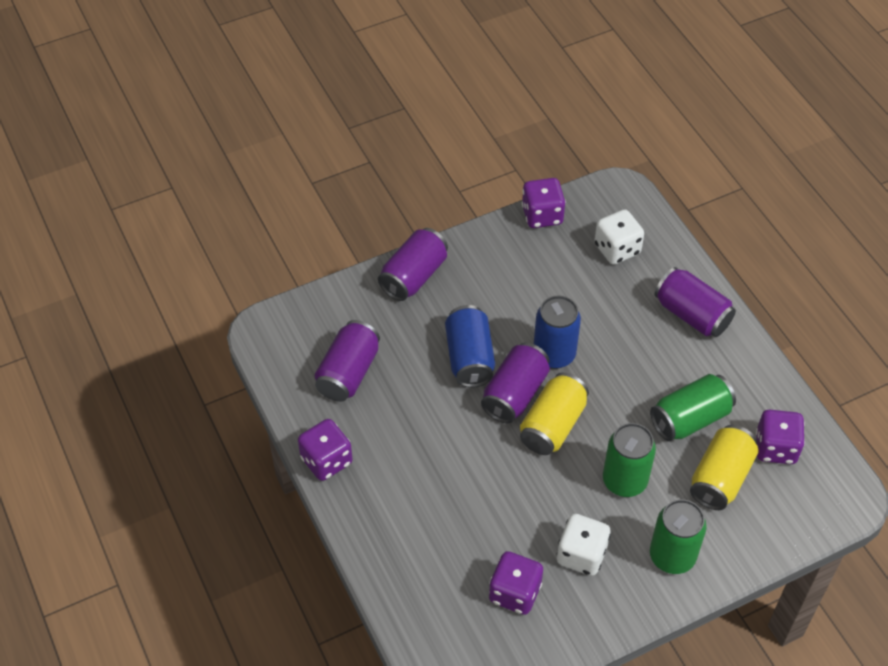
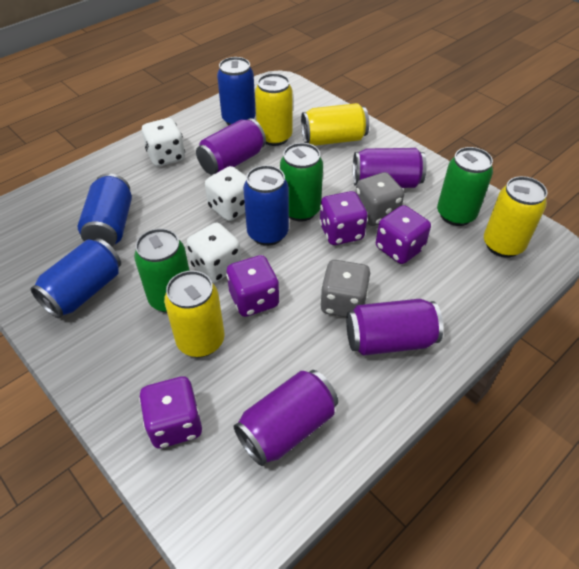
blue can: [445,305,495,388] [534,295,581,369] = 2 -> [30,238,121,318] [78,174,132,247] [217,57,256,125] [243,165,289,246] = 4
grey dice: none = 0 -> [320,260,370,317] [356,172,404,226] = 2
white dice: [557,514,611,576] [594,209,644,265] = 2 -> [142,118,185,166] [187,223,241,283] [205,166,246,221] = 3
yellow can: [520,373,589,455] [690,425,759,510] = 2 -> [164,271,225,357] [255,73,293,146] [301,103,369,146] [484,176,547,258] = 4

